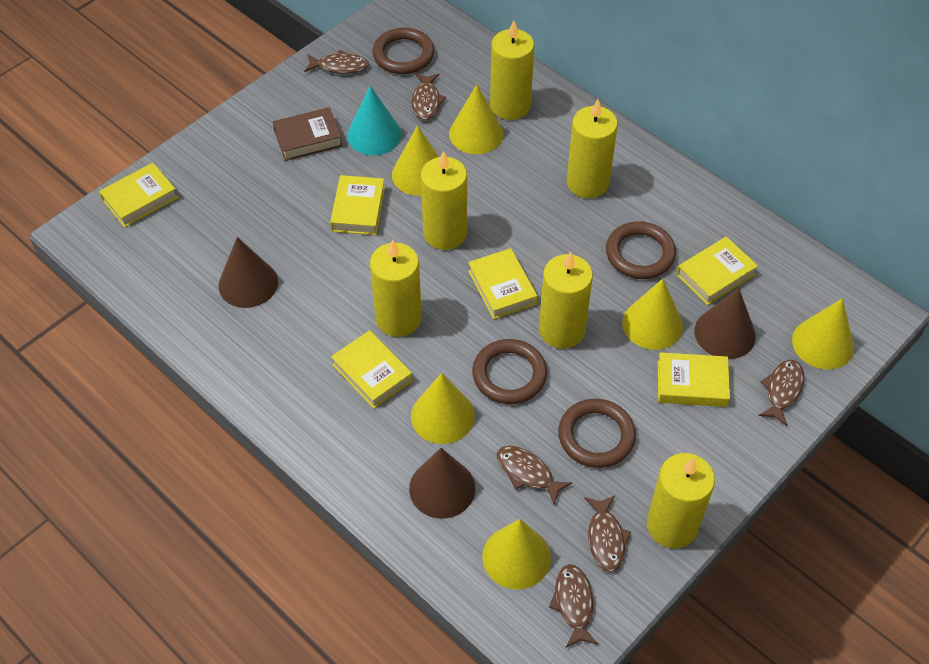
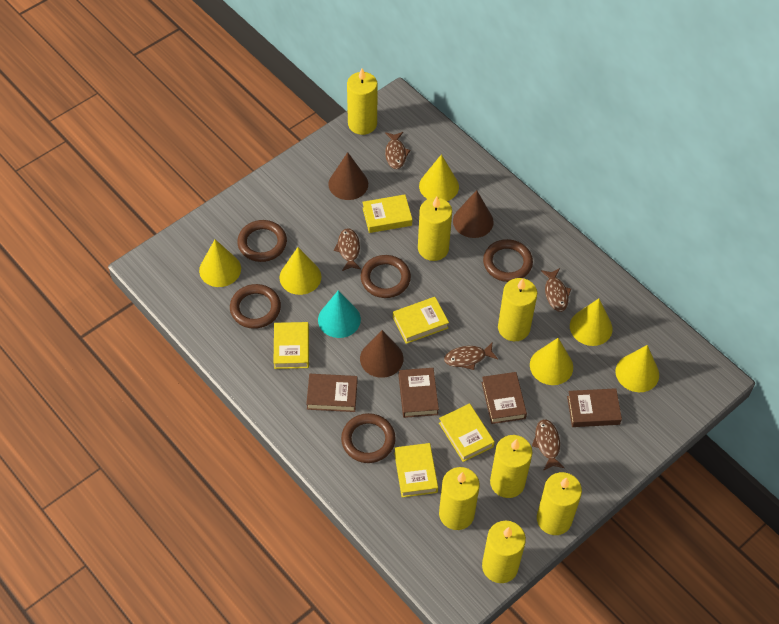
brown book: [273,107,343,161] = 1 -> [306,374,357,412] [399,368,439,418] [481,372,527,424] [567,388,622,427] = 4
brown fish: [304,50,369,74] [412,73,446,120] [497,446,572,505] [549,564,599,647] [584,496,631,572] [758,360,804,426] = 6 -> [334,228,361,271] [385,132,410,169] [444,343,498,370] [532,419,564,471] [541,268,571,312] = 5
brown ring: [372,28,434,74] [472,339,547,404] [558,399,636,468] [606,221,676,279] = 4 -> [230,284,281,329] [237,220,287,262] [341,413,396,463] [361,255,411,298] [483,239,533,282] = 5
yellow book: [99,163,178,227] [330,175,385,235] [331,330,412,409] [468,248,537,319] [658,352,730,407] [677,236,758,305] = 6 -> [274,322,309,369] [362,195,412,233] [393,297,449,344] [394,443,438,497] [439,403,495,462] = 5
yellow candle: [370,240,422,337] [421,151,467,250] [490,20,534,120] [539,252,593,349] [567,99,618,198] [647,453,715,548] = 6 -> [347,68,377,135] [418,197,452,261] [439,467,479,530] [482,521,526,583] [490,435,532,498] [498,278,537,341] [537,472,582,535] = 7

